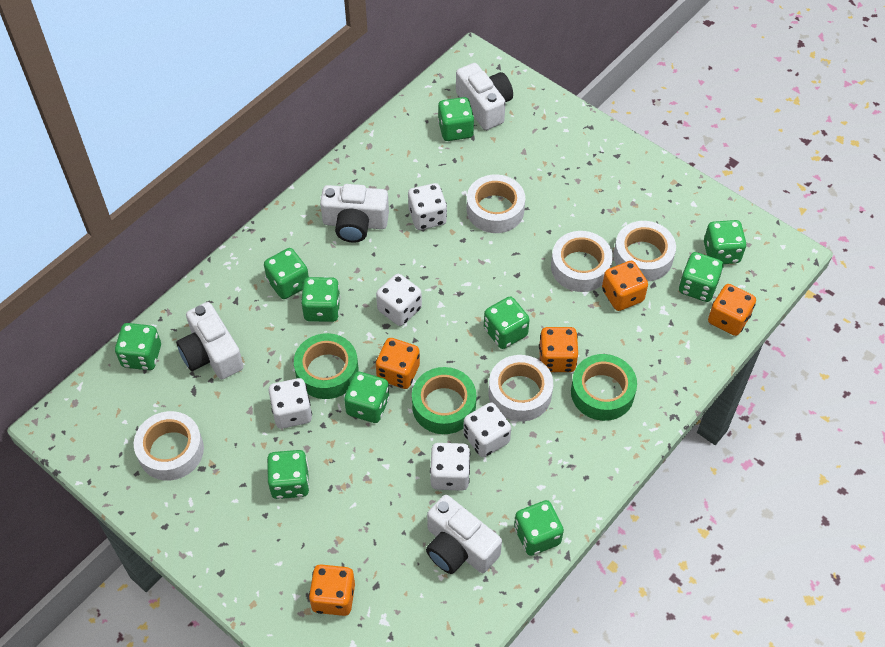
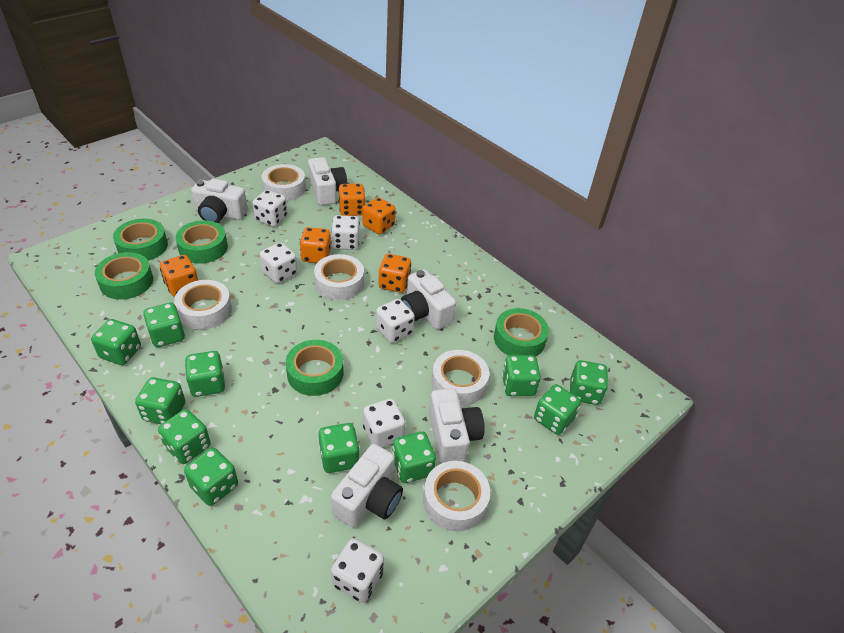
green dice: [115,323,161,370] [264,248,309,299] [267,450,309,499] [301,277,340,322] [344,372,389,423] [438,97,474,141] [484,297,530,349] [514,500,564,556] [679,252,723,302] [704,220,747,264] = 10 -> [91,319,141,365] [135,377,185,424] [143,303,185,347] [158,409,211,464] [184,448,238,506] [185,351,225,397] [319,423,360,473] [392,432,436,483] [502,355,541,396] [534,384,581,435] [570,360,608,405] = 11
green tape: [294,333,359,399] [412,367,476,434] [571,354,637,421] = 3 -> [95,252,153,300] [113,219,168,261] [175,220,228,264] [285,340,344,396] [494,308,549,357] = 5
white camera: [176,302,244,379] [320,184,389,243] [426,495,502,574] [456,63,513,130] = 4 -> [191,178,248,223] [308,157,347,205] [331,444,403,527] [401,269,456,330] [429,388,485,464] = 5
white dice: [269,378,312,429] [376,274,422,326] [408,183,447,230] [430,443,470,491] [463,402,511,457] = 5 -> [253,190,287,227] [260,242,298,283] [331,215,360,250] [331,539,384,603] [363,399,405,447] [376,299,415,343] = 6

